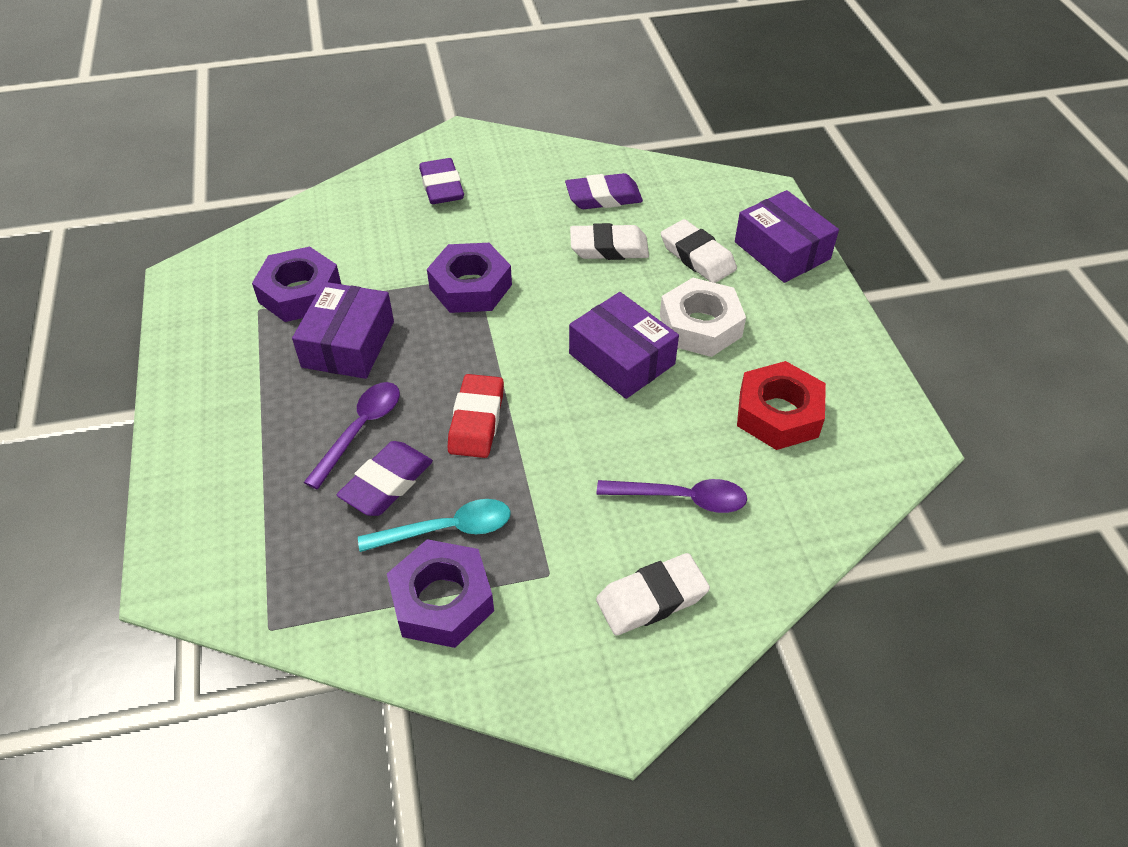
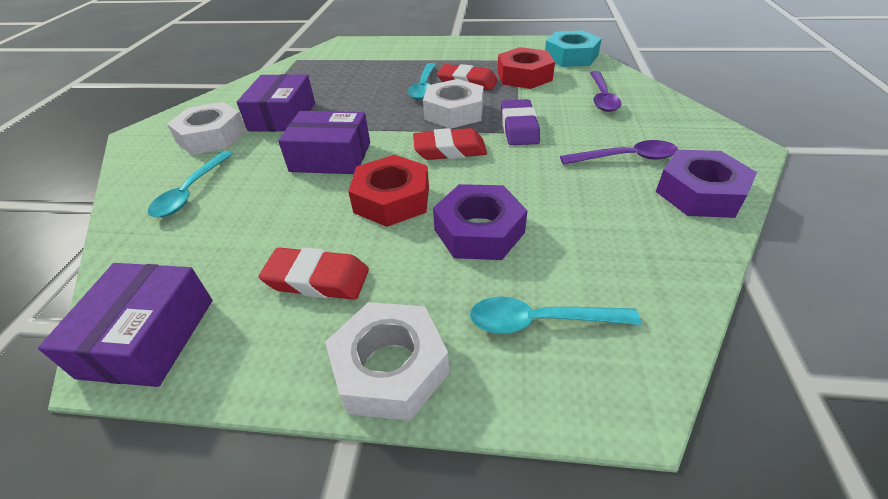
purple eraser: [337,441,433,516] [419,158,464,204] [565,173,643,209] = 3 -> [501,99,540,145] = 1
purple nut: [252,247,341,322] [387,539,494,648] [427,243,512,313] = 3 -> [433,184,528,260] [656,150,757,218] = 2
red eraser: [447,374,504,458] = 1 -> [259,247,369,300] [413,128,487,160] [437,64,498,90] = 3
red nut: [737,361,826,450] = 1 -> [348,155,429,227] [498,47,555,89] = 2
turquoise nut: none = 0 -> [545,30,602,67] = 1
turquoise spoon: [358,499,510,552] = 1 -> [148,151,233,217] [408,63,436,100] [470,297,641,334] = 3
white eraser: [570,223,649,260] [596,553,710,636] [661,219,737,283] = 3 -> none = 0
white nut: [660,278,746,357] = 1 -> [167,102,247,155] [325,302,449,421] [423,79,484,129] = 3

